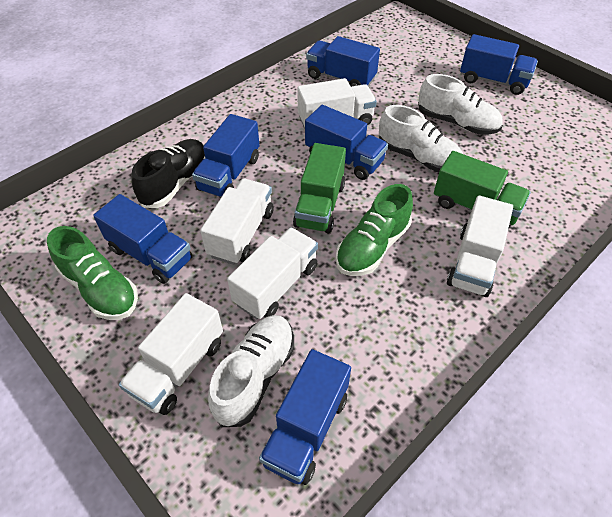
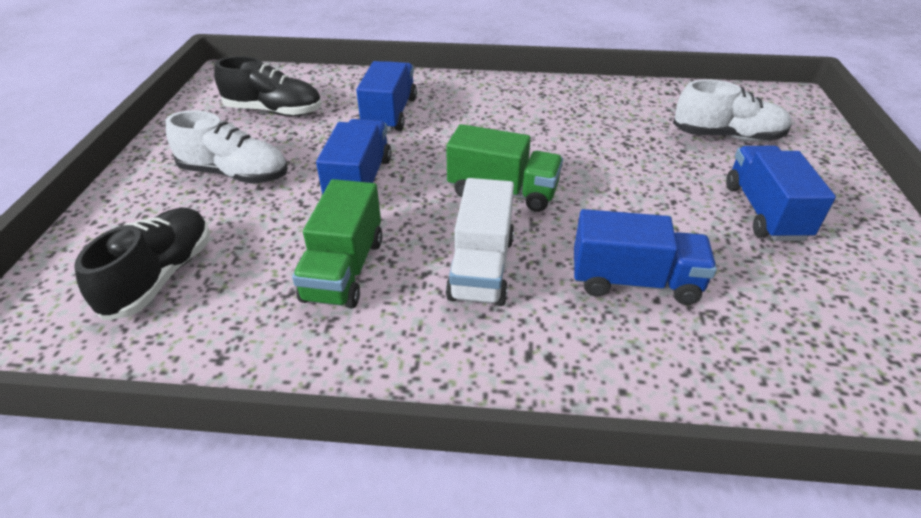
black shoe: [131,139,205,208] = 1 -> [74,208,210,321] [214,56,321,116] = 2
blue truck: [93,194,193,284] [192,114,260,197] [259,349,351,485] [305,105,388,180] [306,36,380,87] [460,34,538,95] = 6 -> [316,119,391,195] [356,61,417,131] [574,209,717,305] [726,146,836,241] = 4
green shoe: [47,226,138,320] [336,184,413,276] = 2 -> none = 0
white shoe: [208,315,294,427] [379,105,463,172] [418,74,503,135] = 3 -> [166,111,288,184] [673,80,791,141] = 2
white truck: [119,293,223,415] [200,179,274,265] [227,227,318,319] [297,78,377,129] [447,196,513,297] = 5 -> [446,178,514,306] = 1

